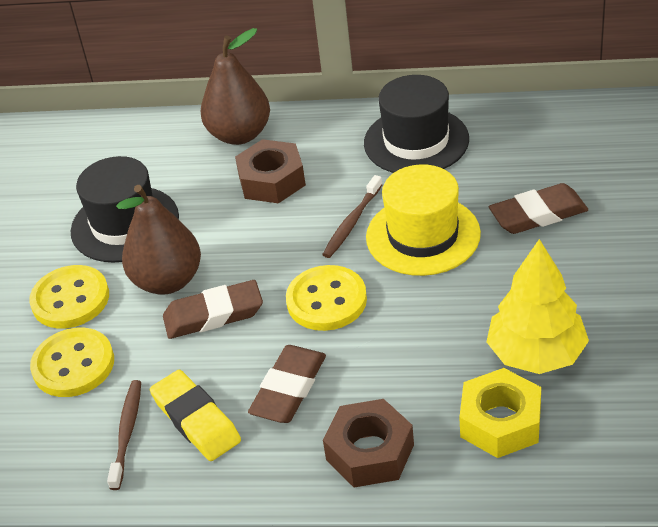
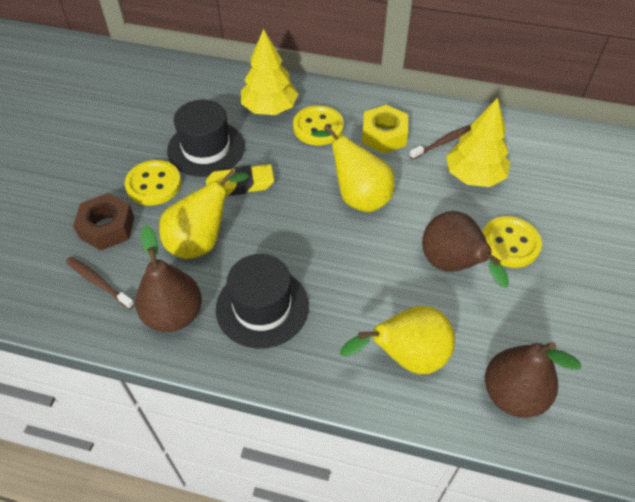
brown eraser: [163,280,263,339] [248,345,326,423] [489,183,588,234] = 3 -> none = 0
brown nut: [235,139,306,203] [323,399,414,487] = 2 -> [73,193,135,251] = 1
brown pear: [116,185,201,295] [201,28,270,145] = 2 -> [135,225,202,332] [422,211,509,288] [485,342,581,418] = 3
yellow hat: [366,164,481,276] = 1 -> none = 0
yellow pear: none = 0 -> [159,169,249,259] [311,125,395,212] [340,306,455,374] = 3
yellow tree: [486,239,589,374] = 1 -> [241,29,298,115] [446,98,510,187] = 2

